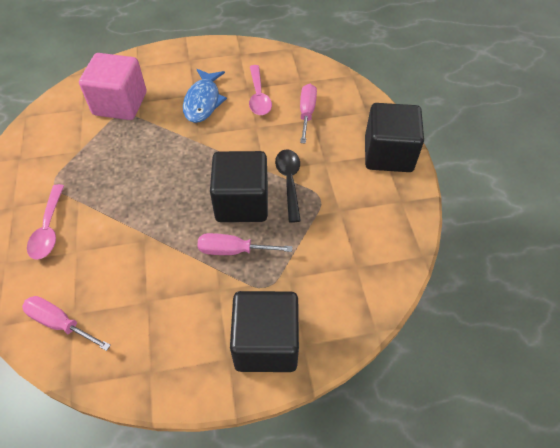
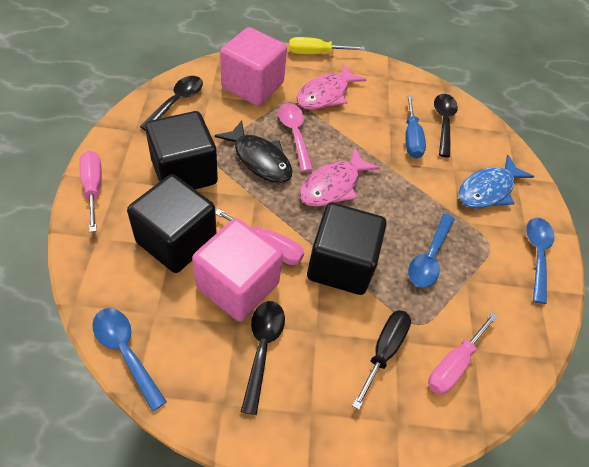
black fish: none = 0 -> [215,120,293,183] = 1
black screwdriver: none = 0 -> [352,310,411,410] = 1
black spoon: [275,149,301,223] = 1 -> [140,76,203,130] [241,301,285,415] [434,94,458,157] = 3
blue screwdriver: none = 0 -> [405,95,426,159] = 1
blue spoon: none = 0 -> [92,308,167,411] [408,214,455,288] [526,218,555,304] = 3
pink cube: [79,53,146,120] = 1 -> [192,218,283,321] [220,27,287,106] = 2
pink fish: none = 0 -> [297,64,367,110] [299,147,380,207] = 2
pink spoon: [27,184,64,260] [249,65,272,115] = 2 -> [278,103,313,172] = 1
yellow screwdriver: none = 0 -> [289,37,365,54] = 1

